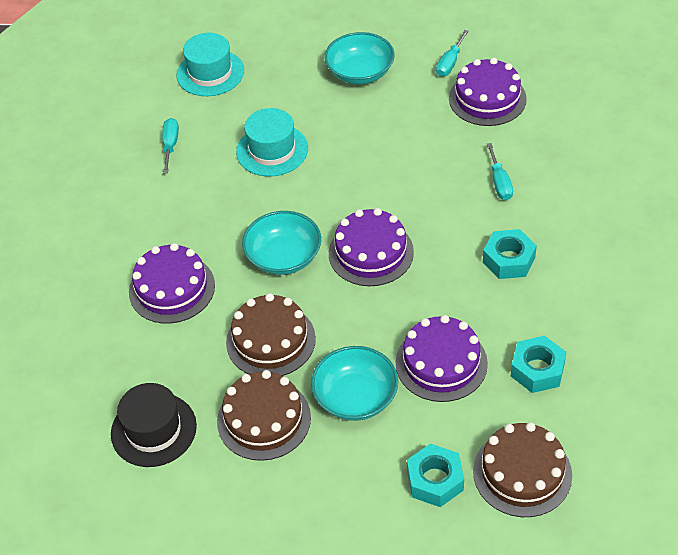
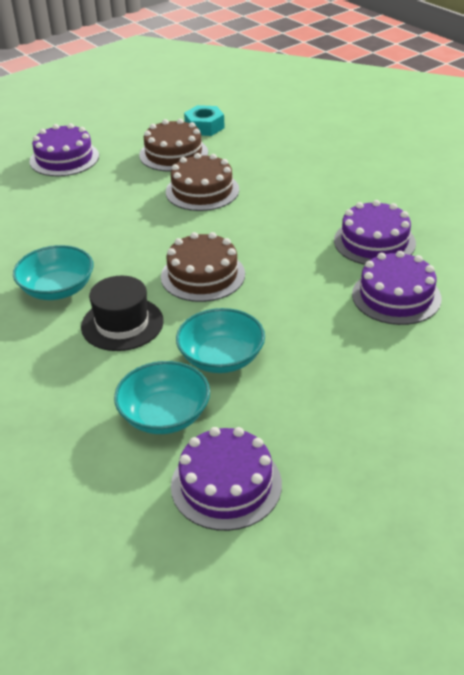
turquoise hat: [177,33,244,96] [236,108,308,177] = 2 -> none = 0
turquoise nut: [407,443,464,507] [483,229,537,279] [511,336,566,393] = 3 -> [184,105,225,136] = 1
turquoise screwdriver: [162,118,179,173] [436,30,469,77] [487,143,513,200] = 3 -> none = 0

